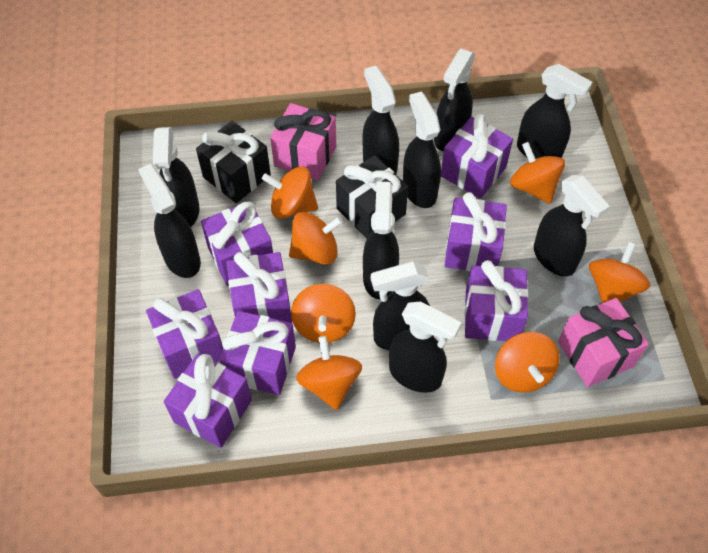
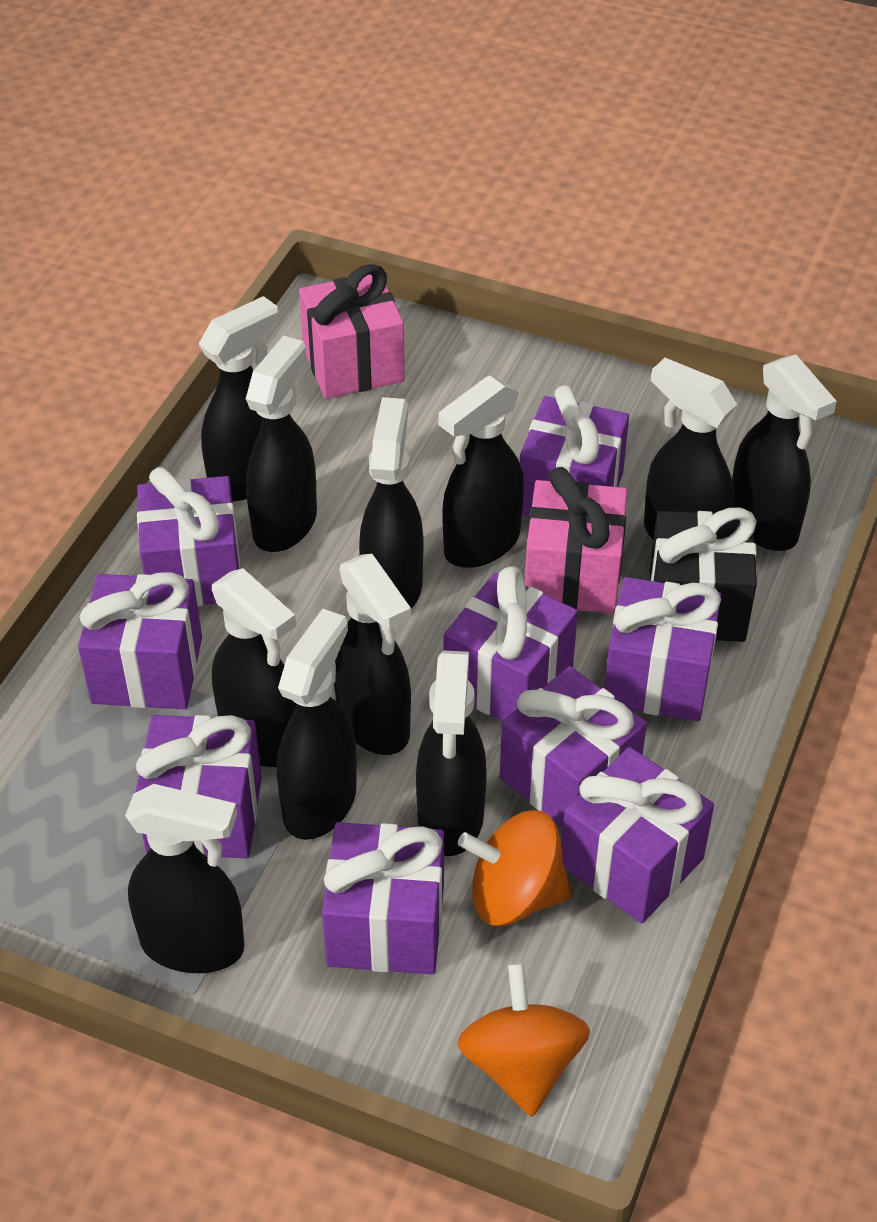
black gift: [196,121,271,203] [336,155,408,239] = 2 -> [650,507,757,642] = 1
black spray bottle: [138,164,201,278] [153,127,199,227] [363,66,399,174] [363,181,399,299] [371,261,430,350] [389,302,462,393] [403,92,441,208] [434,49,475,152] [517,64,592,159] [534,175,610,277] = 10 -> [125,784,244,973] [199,296,279,501] [212,568,296,767] [246,336,317,552] [277,609,357,840] [334,554,411,755] [359,397,423,609] [416,651,487,856] [438,375,524,568] [644,358,737,540] [732,355,837,551] = 11
orange spinning top: [262,166,318,219] [289,212,343,265] [291,284,356,343] [296,336,362,410] [495,332,560,393] [510,142,565,204] [589,242,650,303] = 7 -> [457,962,590,1117] [458,810,572,926] = 2
purple gift: [146,289,223,379] [164,354,252,448] [201,201,273,286] [219,311,296,395] [226,252,292,323] [441,114,513,199] [445,192,507,271] [465,260,528,341] = 8 -> [78,572,202,709] [135,715,262,859] [137,467,241,606] [322,822,444,974] [444,566,578,721] [500,666,647,828] [520,385,629,516] [561,747,714,923] [605,577,721,721] = 9

